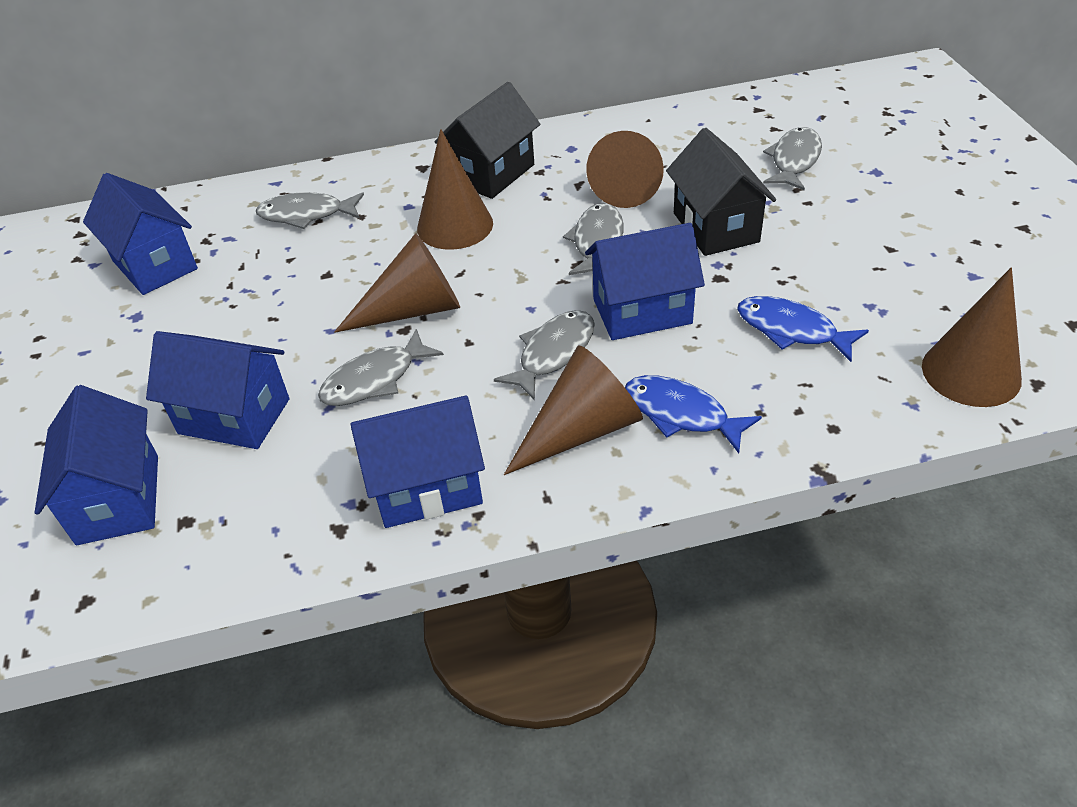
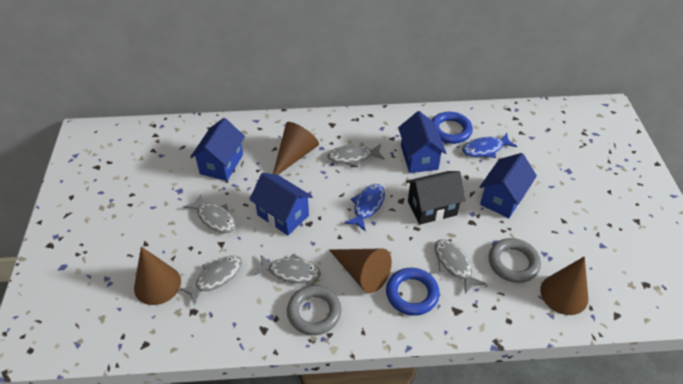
black house: [435,82,540,199] [666,128,776,256] = 2 -> [406,171,466,225] = 1
blue house: [34,385,158,545] [83,173,198,295] [146,331,289,449] [350,395,485,528] [585,223,705,340] = 5 -> [190,118,245,181] [249,173,313,235] [398,111,446,173] [480,153,537,218] = 4
blue ring: none = 0 -> [386,268,440,316] [432,112,473,144] = 2
brown cone: [334,233,460,333] [417,129,493,250] [504,345,643,475] [586,131,664,208] [922,267,1022,407] = 5 -> [134,246,181,305] [273,122,319,175] [329,248,392,293] [540,256,588,315] = 4
grey ring: none = 0 -> [287,285,341,335] [489,238,541,283] = 2

